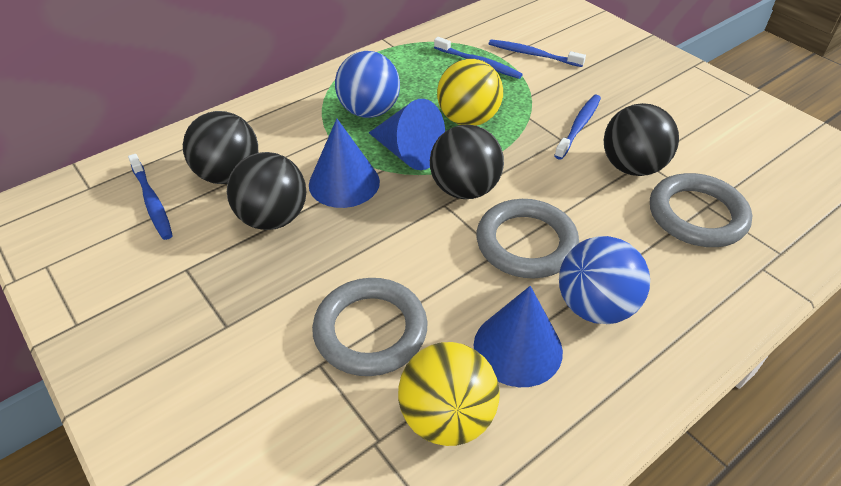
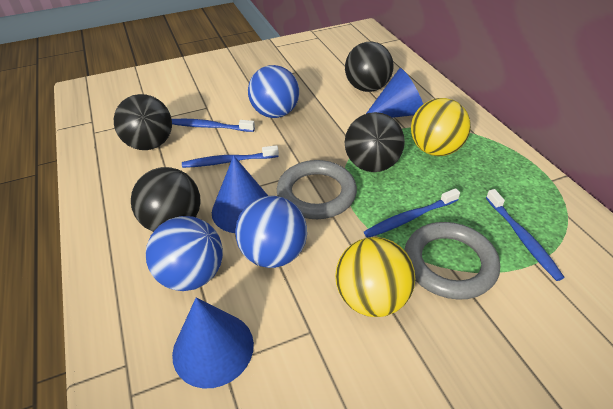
blue ball: [335,51,400,118] [559,236,650,324] = 2 -> [146,216,223,291] [235,196,307,268] [248,65,299,118] = 3
grey ring: [312,278,428,376] [477,199,579,279] [650,173,752,247] = 3 -> [277,160,357,219] [404,222,500,300] = 2

